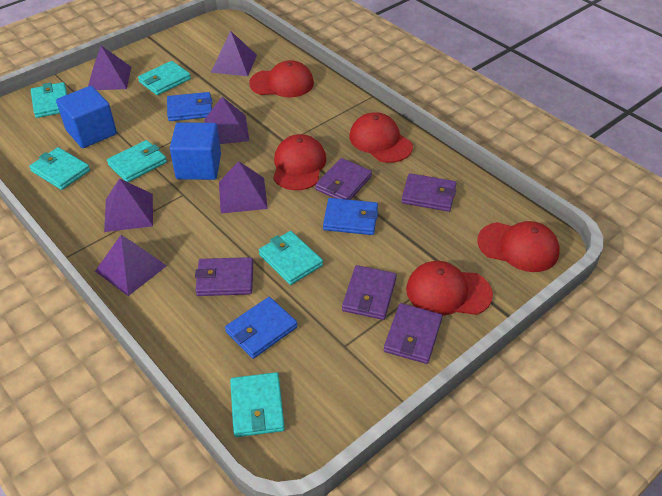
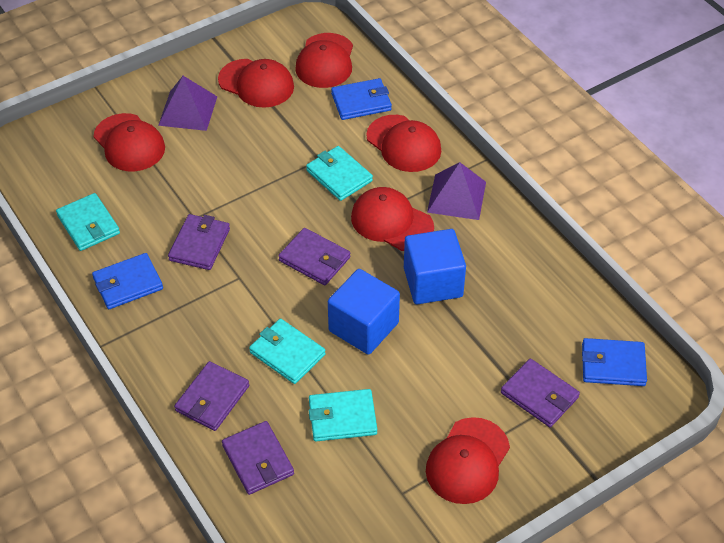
purple pyramid: [88,46,131,90] [95,235,167,296] [104,178,153,232] [204,97,249,144] [211,31,257,76] [219,161,268,213] = 6 -> [158,76,217,131] [427,162,486,220] = 2
red cap: [249,60,314,97] [273,134,326,190] [349,112,413,163] [406,261,493,315] [477,221,560,272] = 5 -> [93,113,165,171] [218,59,294,108] [295,33,353,88] [351,187,434,251] [366,115,441,172] [426,417,510,504] = 6
turquoise wallet: [29,147,90,190] [31,82,67,118] [107,140,167,182] [138,61,191,95] [230,372,285,437] [259,231,323,285] = 6 -> [56,193,120,251] [249,319,326,384] [306,146,373,201] [308,389,377,441] = 4

